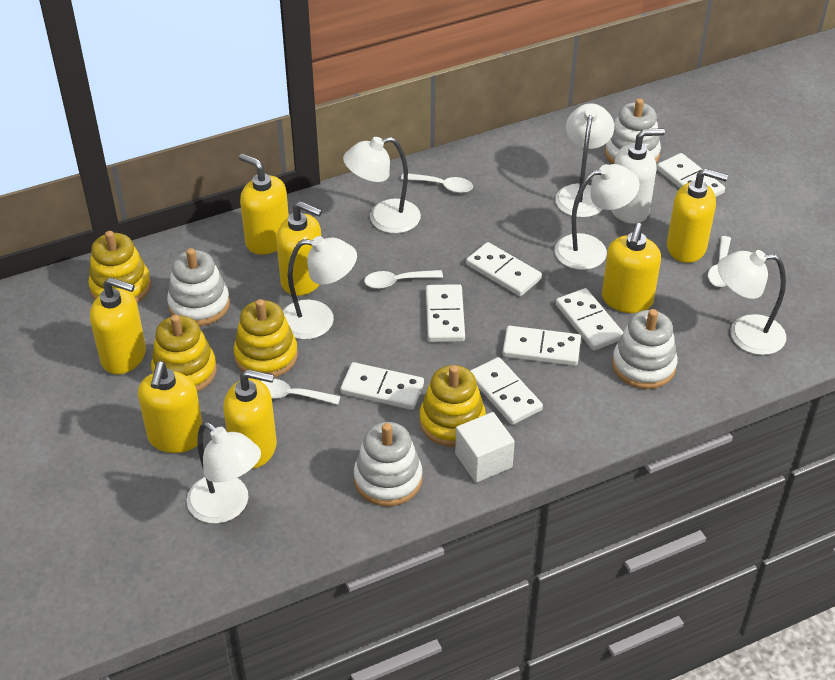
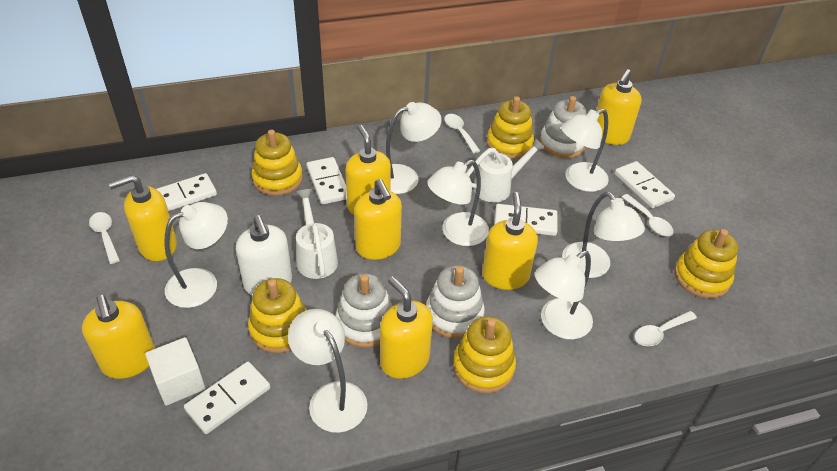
white domino: [340,362,424,410] [426,284,465,342] [466,242,542,296] [470,357,543,425] [502,326,581,366] [556,288,624,351] [657,153,725,197] = 7 -> [156,173,217,211] [184,362,270,434] [306,157,347,205] [494,204,558,236] [615,161,675,208] = 5
white lamp: [187,422,261,524] [283,236,357,340] [343,137,421,234] [555,103,614,218] [555,164,640,270] [718,250,786,355] = 6 -> [164,202,228,308] [288,309,367,433] [386,102,442,194] [427,160,489,246] [535,251,593,339] [561,109,609,192] [562,192,645,278] = 7
white stacking toy: [167,248,230,326] [354,422,423,506] [605,98,661,164] [612,309,677,389] = 4 -> [335,273,393,348] [426,265,485,339] [540,96,586,158] = 3
white watering can: none = 0 -> [296,189,338,279] [466,137,546,202] = 2
yellow stacking toy: [88,231,151,303] [151,315,217,392] [234,299,298,378] [420,365,486,447] = 4 -> [248,278,307,353] [251,129,303,196] [453,316,516,393] [486,96,534,159] [674,229,738,298] = 5

